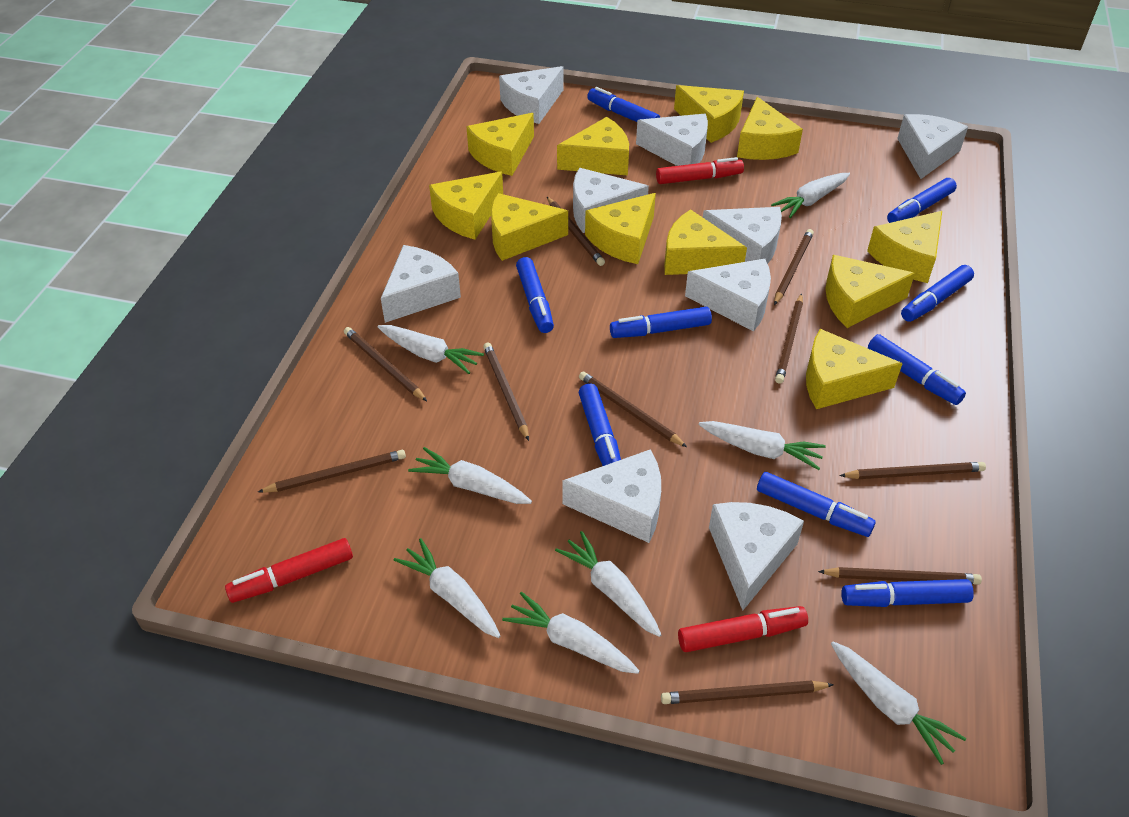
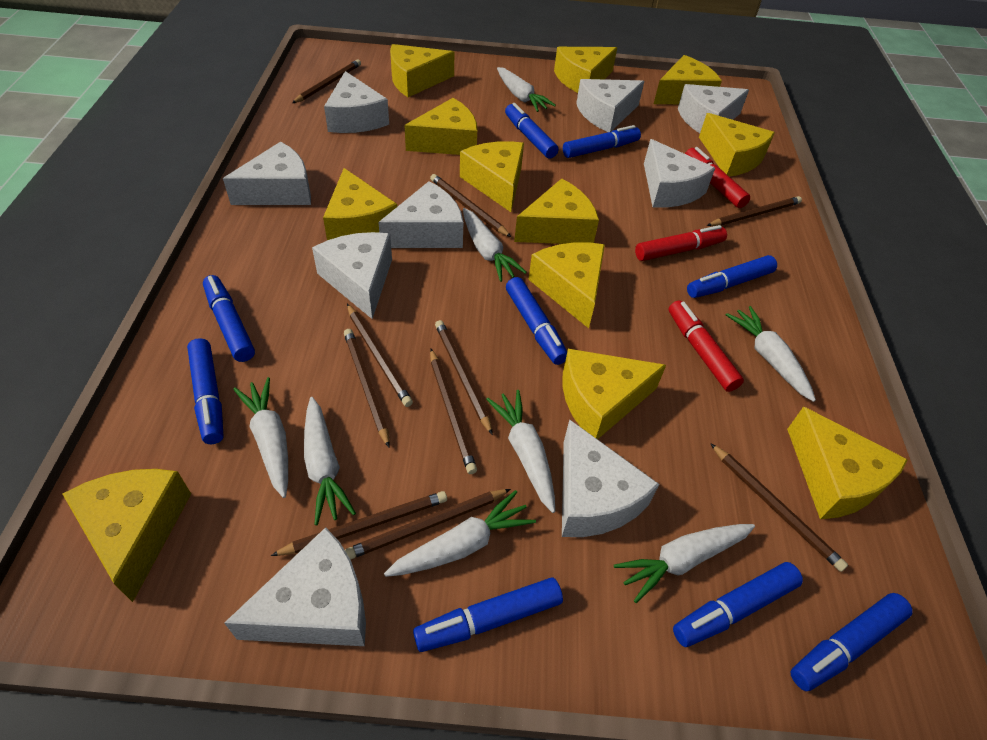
yellow cheese: [429,172,503,240] [466,113,534,176] [491,193,568,261] [557,117,629,176] [585,193,656,264] [664,209,747,275] [674,85,744,143] [737,97,803,160] [806,329,903,409] [825,255,915,328] [867,211,942,283] = 11 -> [62,469,191,602] [323,168,397,240] [390,44,454,97] [405,98,477,155] [460,141,524,212] [514,178,599,244] [528,242,605,328] [554,47,617,93] [562,349,666,439] [654,55,722,104] [699,113,775,176] [787,406,908,519] = 12

